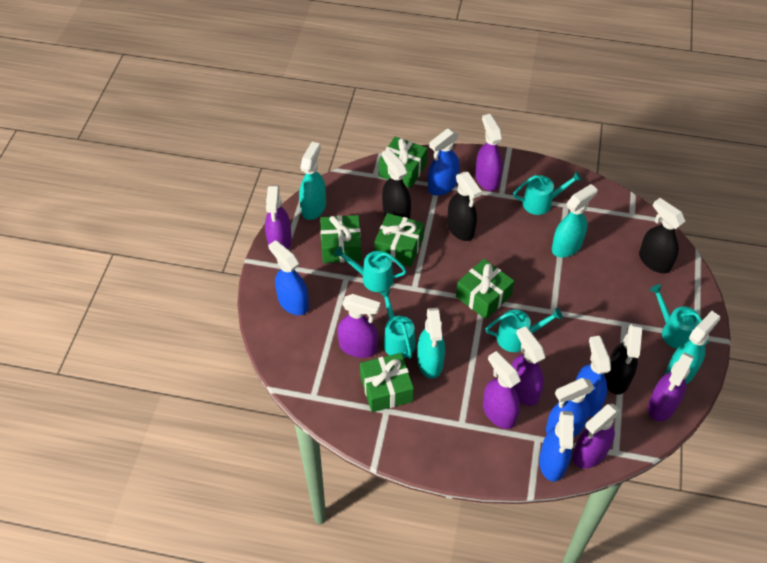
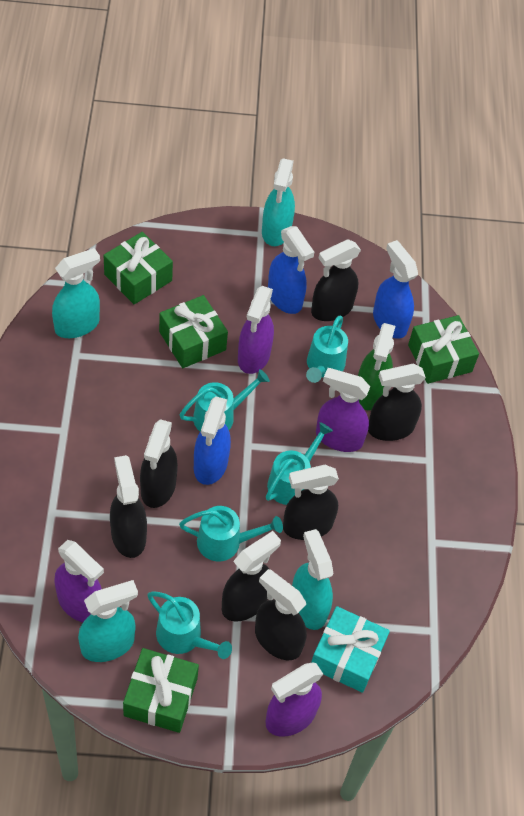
black spray bottle: [382,149,411,219] [447,172,482,241] [604,324,642,395] [639,198,685,274] = 4 -> [110,455,147,558] [140,419,178,508] [222,531,281,622] [255,569,307,660] [283,465,339,540] [311,239,361,321] [368,364,426,441] = 7
blue spray bottle: [268,240,309,315] [428,129,459,196] [539,411,574,481] [546,378,595,437] [576,336,611,417] = 5 -> [194,396,231,485] [268,226,314,314] [373,240,418,339] = 3
green gift: [320,215,362,263] [360,353,414,412] [374,213,424,267] [379,137,427,188] [456,259,514,319] = 5 -> [104,232,173,304] [123,648,199,733] [159,295,228,368] [408,315,479,384] = 4
green spray bottle: none = 0 -> [358,323,395,411] = 1
purple spray bottle: [265,186,292,250] [337,294,380,358] [475,114,503,191] [483,351,521,429] [511,326,545,406] [573,404,621,469] [648,353,694,421] = 7 -> [54,540,104,623] [238,286,274,374] [265,663,323,737] [316,368,370,452] = 4
turquoise gift: none = 0 -> [311,606,390,693] = 1

